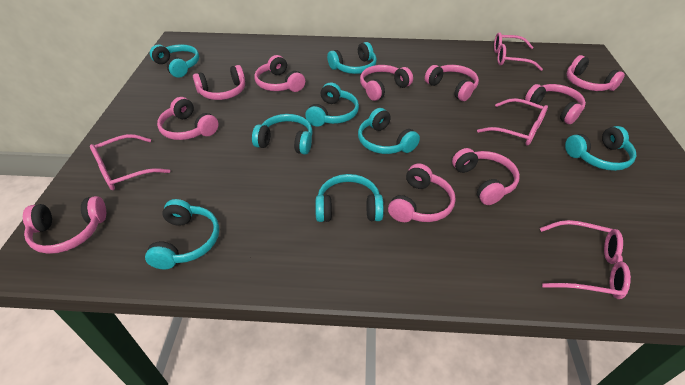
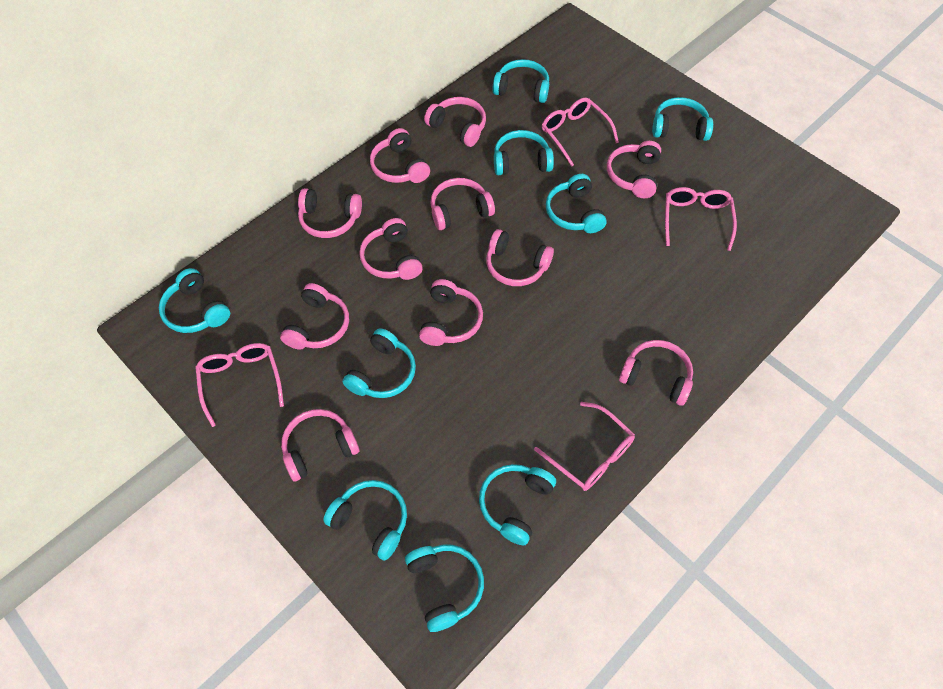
pink headphones: [23,196,106,254] [157,97,219,140] [193,65,245,100] [254,55,305,92] [360,65,413,101] [388,164,456,222] [425,65,479,101] [452,148,520,205] [525,84,586,124] [567,55,625,91] = 10 -> [280,283,349,350] [281,409,360,481] [298,188,362,238] [359,218,423,280] [370,128,430,183] [419,279,483,346] [424,97,486,147] [430,178,495,230] [486,229,554,286] [607,141,661,198] [619,340,693,406] = 11
turquoise headphones: [145,199,219,269] [150,44,199,78] [252,114,313,155] [305,82,359,127] [315,174,384,222] [327,42,377,74] [358,108,420,154] [565,126,637,171] = 8 -> [159,268,230,333] [323,480,407,561] [342,328,416,398] [405,544,484,632] [479,464,556,546] [492,59,549,103] [494,130,554,175] [546,174,607,233] [652,97,713,141] = 9

